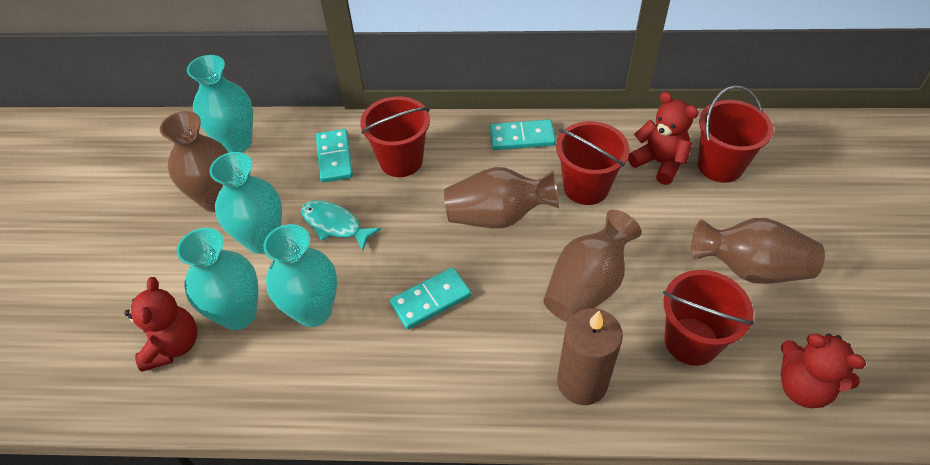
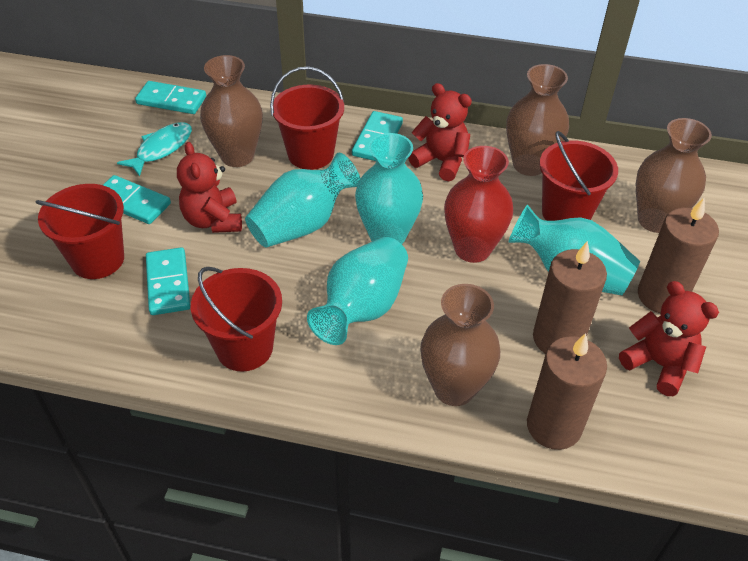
brown candle: [557,308,623,405] = 1 -> [527,333,607,450] [533,241,607,354] [638,198,719,313] = 3
red vase: none = 0 -> [444,146,513,263] = 1
turquoise domino: [316,129,353,183] [390,267,471,330] [490,119,556,150] = 3 -> [103,175,171,224] [135,81,206,114] [146,247,190,315] [352,111,403,161] = 4

